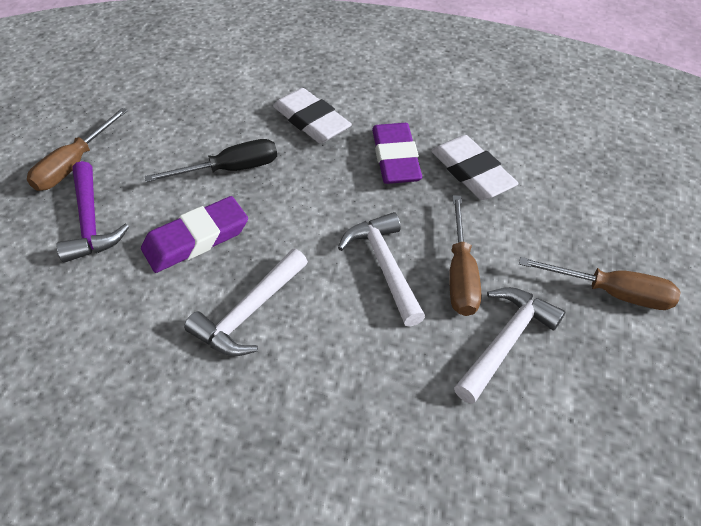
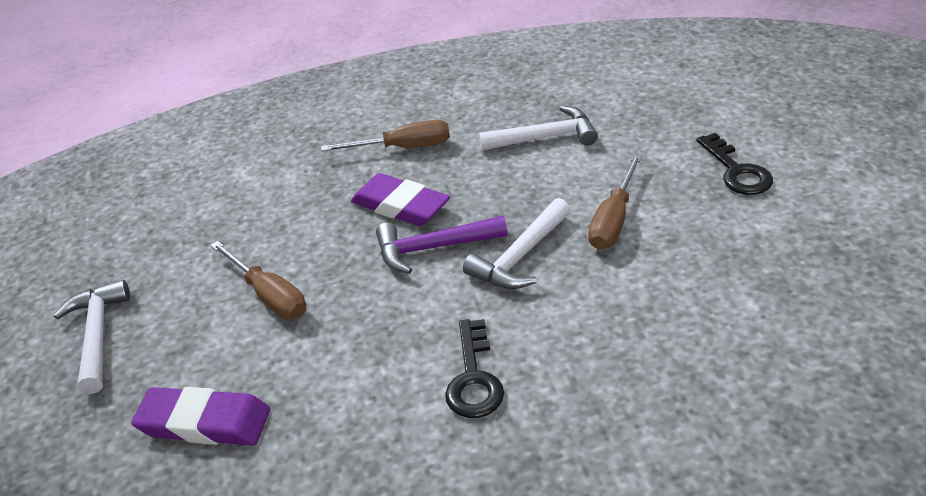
black key: none = 0 -> [445,319,504,418] [696,133,773,195] = 2
black screwdriver: [145,139,277,182] = 1 -> none = 0
white eraser: [273,88,352,144] [431,135,519,200] = 2 -> none = 0

